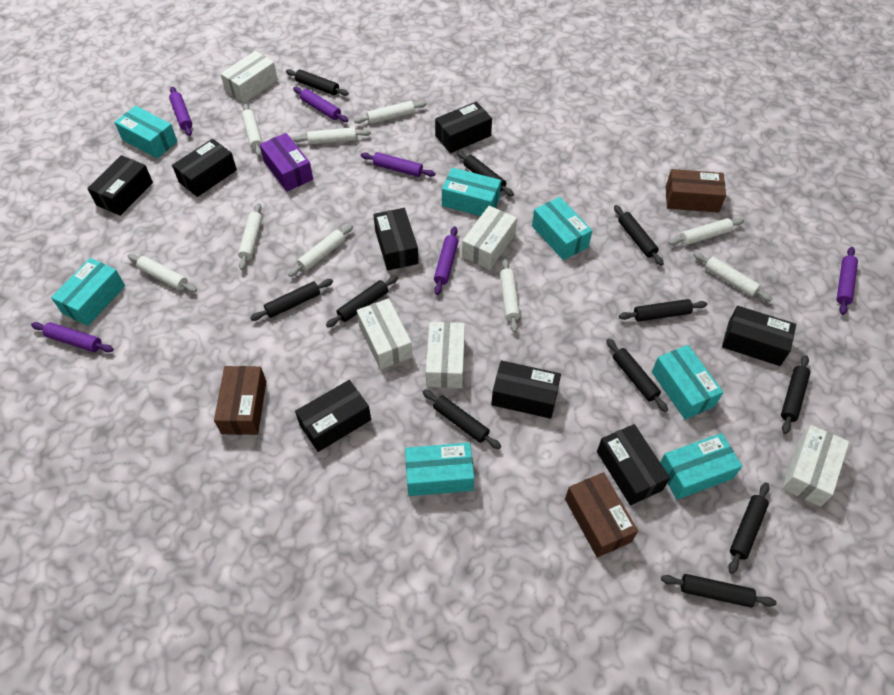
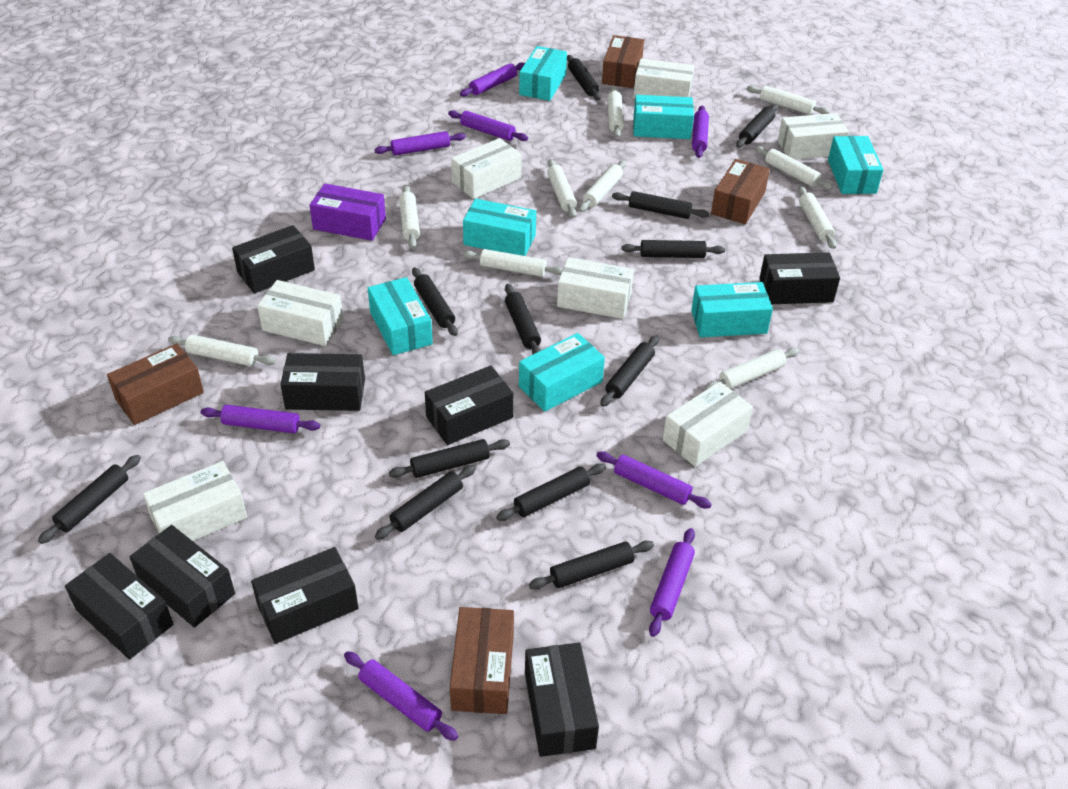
black rolling pin: [250,279,333,321] [286,69,349,96] [326,275,398,327] [423,389,501,449] [457,151,514,196] [606,339,668,412] [614,205,664,266] [619,299,707,322] [661,574,776,608] [728,482,770,574] [781,355,810,434] = 11 -> [38,455,141,544] [375,465,476,540] [389,439,510,478] [412,267,458,336] [496,463,606,521] [505,284,541,354] [529,540,654,590] [567,55,601,100] [600,335,659,407] [612,191,709,219] [622,240,725,258] [736,104,778,148] = 12
brown box: [214,366,266,435] [565,472,638,558] [666,169,726,213] = 3 -> [107,343,204,425] [450,607,514,714] [602,35,644,88] [711,159,770,224] = 4
purple rolling pin: [31,322,113,352] [169,87,192,136] [293,87,348,122] [361,152,436,177] [434,226,458,295] [837,247,858,315] = 6 -> [201,405,320,433] [344,651,458,741] [374,131,466,156] [448,110,528,141] [460,62,525,97] [596,451,712,508] [649,528,695,637] [692,106,709,158] = 8
white box: [220,51,278,103] [357,298,413,370] [426,322,465,388] [462,206,517,270] [782,425,849,507] = 5 -> [143,461,247,541] [257,280,344,346] [451,138,522,199] [557,257,634,319] [633,58,694,98] [663,382,753,467] [777,113,849,160] = 7
white rolling pin: [128,254,197,293] [238,203,262,270] [242,104,263,157] [288,225,353,277] [293,127,371,145] [354,101,427,124] [500,259,520,332] [668,218,744,245] [694,252,773,302] = 9 -> [168,334,276,366] [399,185,420,249] [462,249,563,277] [547,159,577,218] [579,160,626,212] [607,87,624,138] [705,348,799,390] [747,85,830,115] [755,146,833,190] [798,186,837,249] = 10

